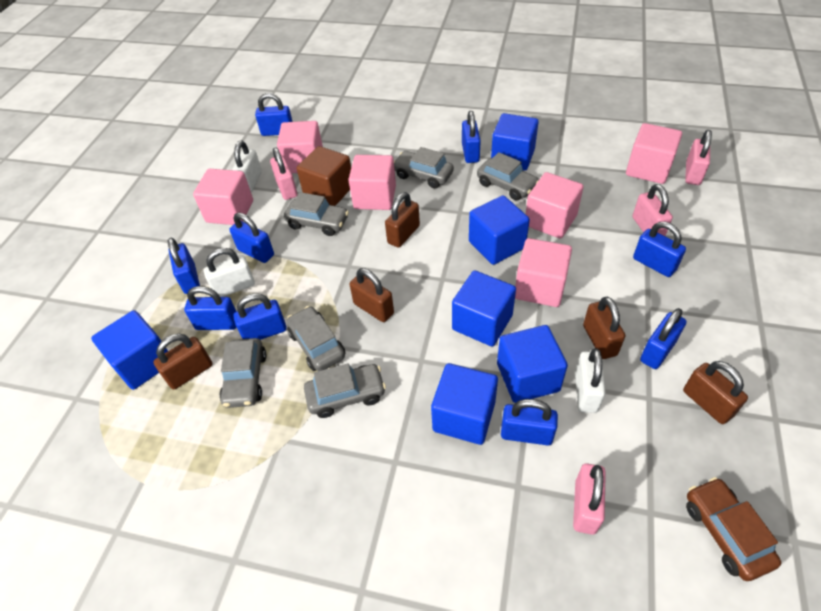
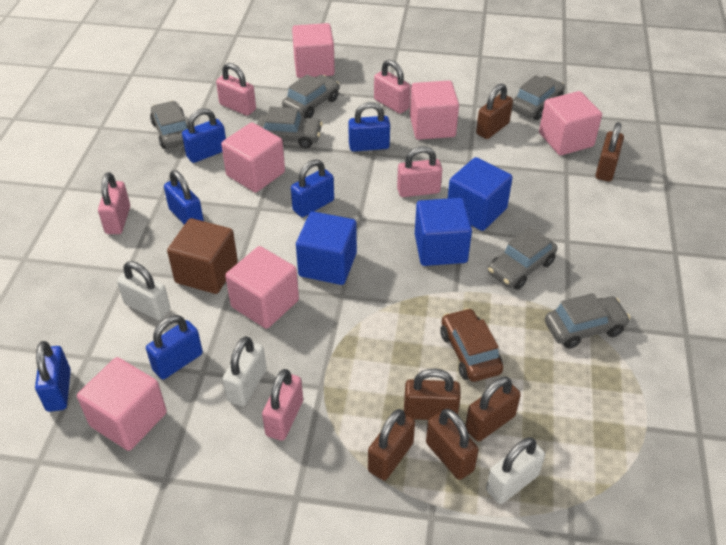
blue cube: [91,310,168,390] [431,363,498,445] [452,270,516,346] [469,195,530,265] [491,113,539,170] [497,325,568,403] = 6 -> [296,211,357,285] [415,198,472,266] [448,157,512,231] = 3
blue padlock: [168,238,200,294] [184,286,237,330] [230,213,274,263] [233,293,287,340] [255,93,293,136] [462,111,481,163] [501,399,558,445] [633,222,686,277] [640,308,686,369] = 9 -> [35,341,71,412] [146,315,203,379] [164,170,204,225] [182,108,226,163] [291,159,334,217] [348,102,390,152] = 6
brown padlock: [154,334,212,389] [350,268,394,322] [385,192,420,248] [583,297,625,359] [683,361,748,424] = 5 -> [368,409,415,480] [404,369,461,420] [426,409,479,480] [465,377,521,442] [476,84,513,139] [596,122,624,182] = 6
pink padlock: [270,147,297,200] [573,463,606,535] [633,184,673,236] [685,130,712,185] = 4 -> [98,172,130,234] [216,63,256,116] [262,369,303,441] [374,60,411,114] [397,146,442,197] = 5

